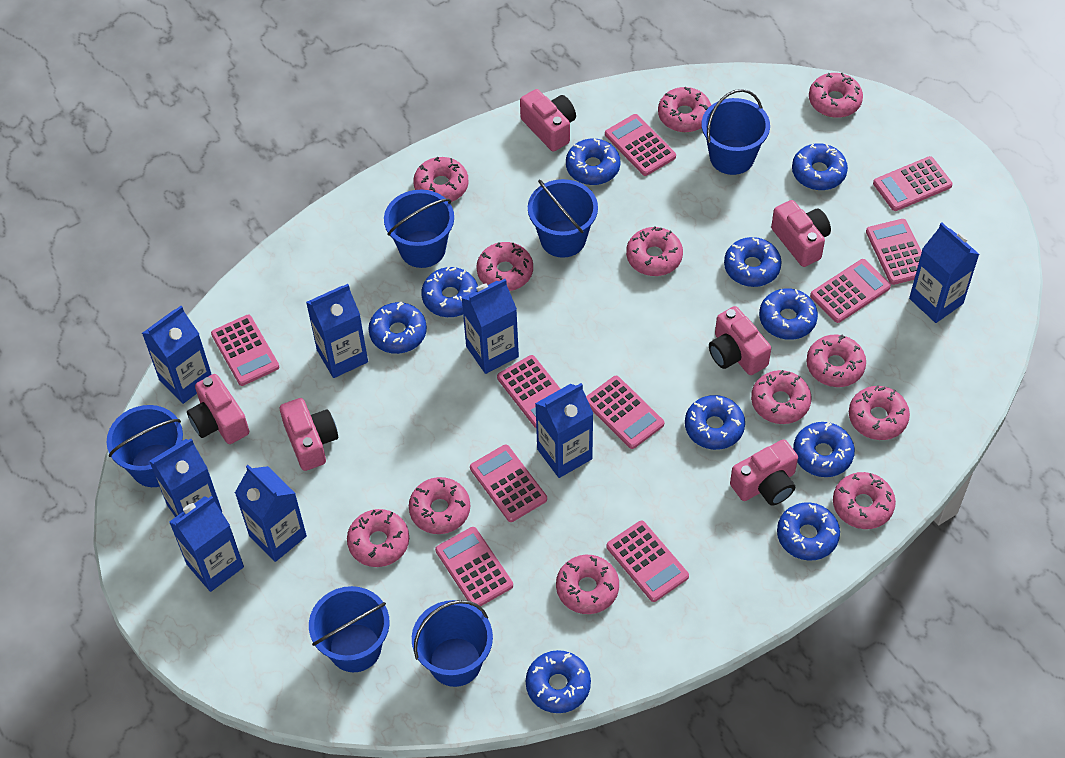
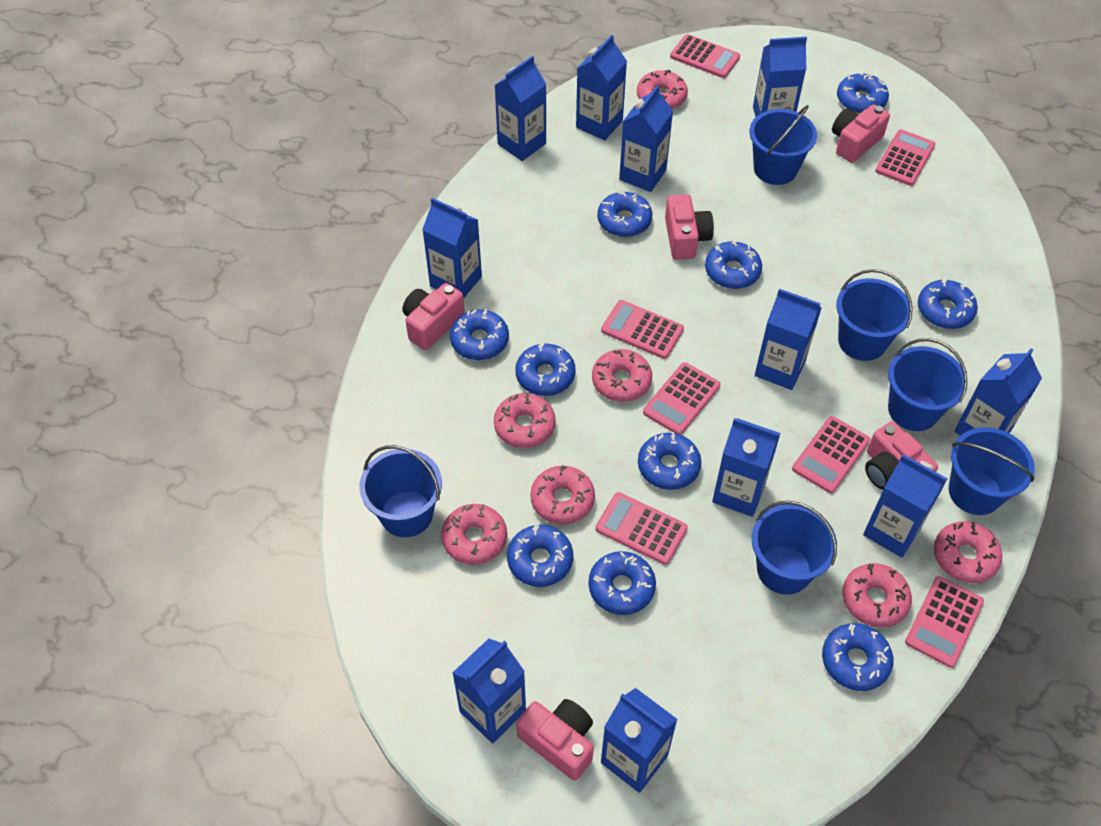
blue carton: [142,306,212,404] [149,439,222,517] [169,496,244,592] [235,465,307,562] [306,284,368,378] [461,279,519,374] [535,383,594,478] [909,223,980,323] = 8 -> [422,198,482,299] [453,638,526,743] [495,56,547,161] [576,35,627,140] [601,688,678,793] [619,85,673,192] [712,418,781,517] [753,37,807,117] [755,289,822,390] [863,454,947,558] [954,348,1042,436] = 11
pink calculator: [211,315,279,386] [435,527,513,607] [470,444,547,522] [497,355,560,428] [586,376,664,449] [605,114,676,176] [606,521,689,602] [810,259,891,323] [866,219,922,285] [873,156,953,211] = 10 -> [595,492,688,565] [601,300,684,359] [643,362,720,435] [670,34,740,78] [792,416,870,493] [875,129,936,186] [905,576,984,668] = 7
pink camera: [187,374,249,444] [280,398,338,471] [520,89,576,152] [709,306,771,375] [730,439,798,506] [771,200,831,267] = 6 -> [403,283,465,350] [517,699,594,781] [665,194,714,260] [832,104,890,163] [865,421,938,490] = 5
pink donut: [347,509,409,567] [409,477,470,534] [413,157,469,202] [476,242,533,291] [556,555,619,614] [626,226,683,276] [658,87,711,132] [751,370,811,424] [806,334,866,387] [809,73,863,118] [833,472,896,529] [849,386,910,440] = 12 -> [441,504,507,565] [494,392,556,448] [530,465,595,525] [592,349,652,402] [637,70,688,109] [843,563,912,628] [934,521,1002,583] = 7

